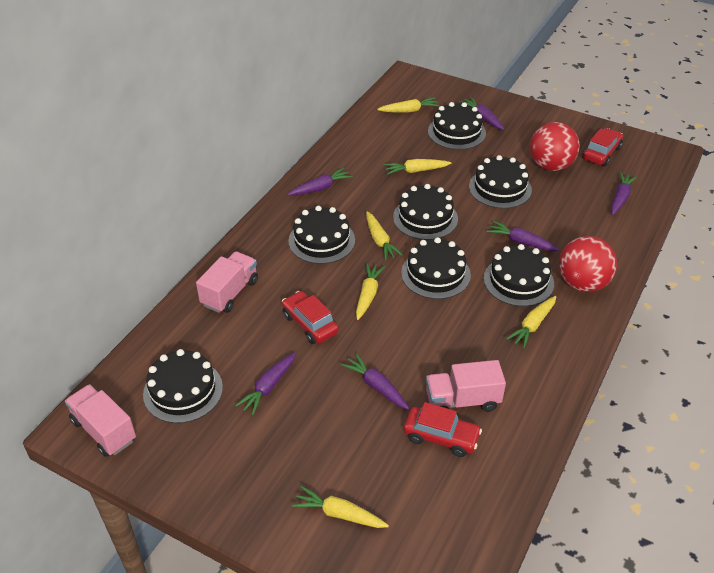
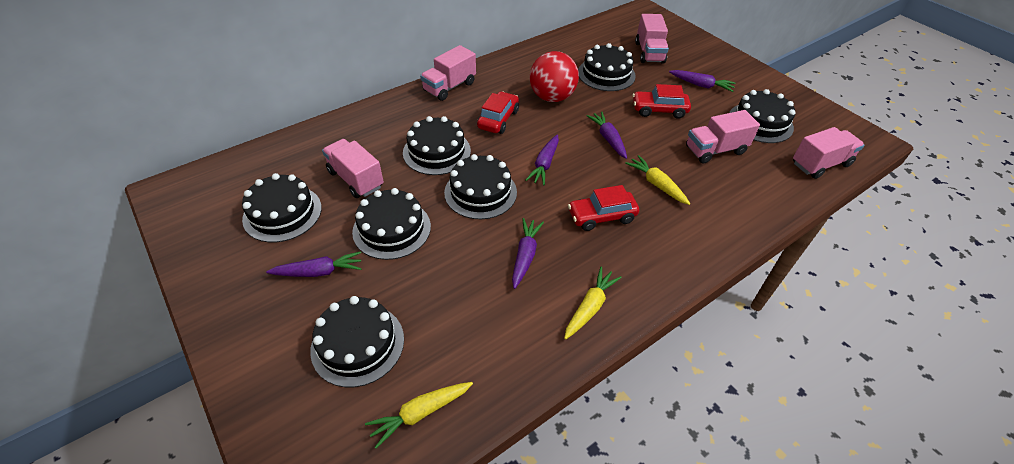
pink truck: [65,384,136,457] [196,252,258,313] [426,360,506,412] = 3 -> [322,139,384,198] [420,45,476,101] [635,14,669,64] [686,110,760,163] [793,127,864,179] = 5
purple carrot: [235,352,296,415] [288,168,353,195] [341,353,410,410] [459,97,504,130] [487,221,560,251] [611,172,637,215] = 6 -> [266,251,362,277] [512,218,544,289] [525,135,559,185] [586,112,627,159] [669,70,735,92] = 5
red ball: [530,122,580,171] [559,236,617,292] = 2 -> [530,51,579,102] = 1
yellow carrot: [292,486,389,528] [356,263,385,320] [366,212,403,261] [377,97,440,113] [384,159,451,175] [506,296,556,349] = 6 -> [365,382,473,449] [564,267,622,340] [625,155,690,205] = 3

